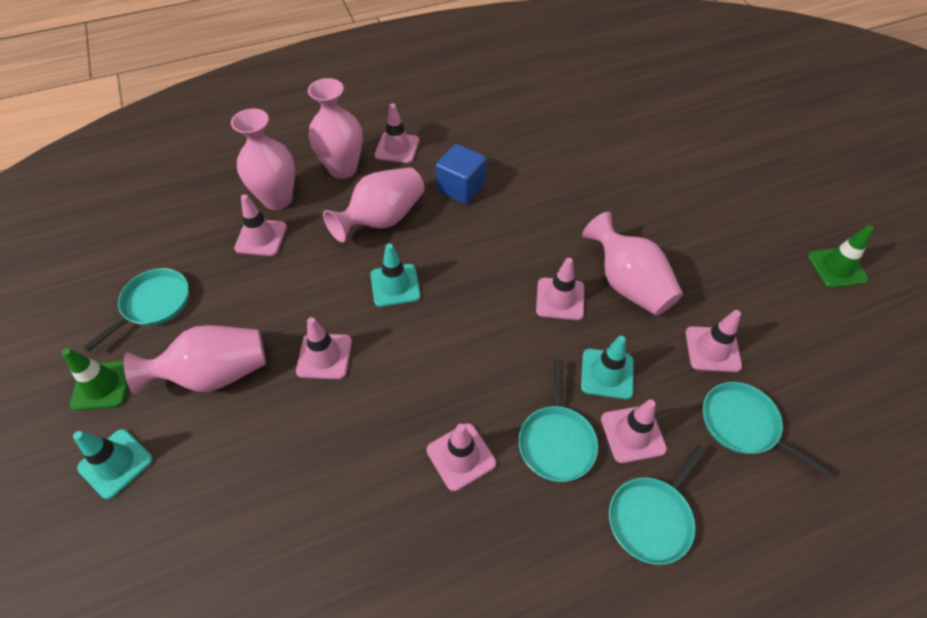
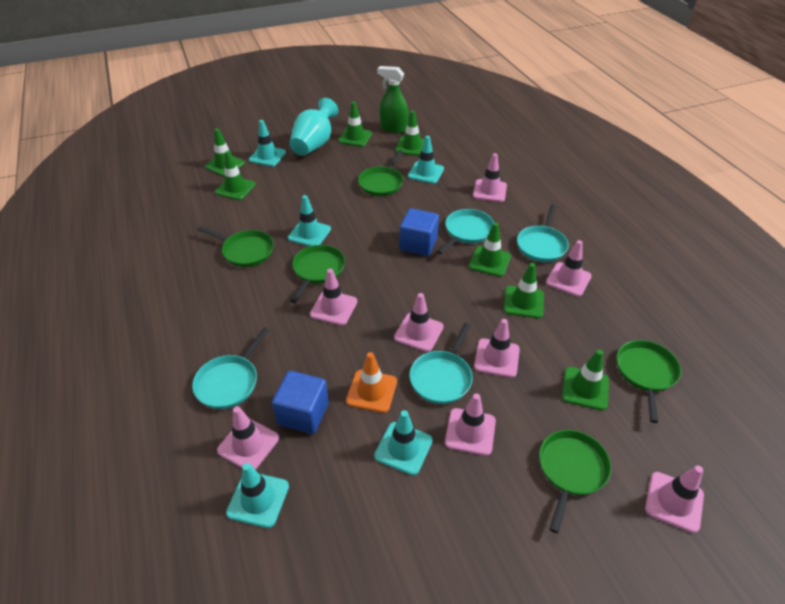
blue cube: [436,144,487,204] = 1 -> [272,371,329,434] [399,208,439,256] = 2
green pan: none = 0 -> [198,226,274,267] [290,245,345,303] [358,150,403,196] [539,430,611,533] [616,340,681,423] = 5
green spray bottle: none = 0 -> [377,66,408,133] = 1
green traffic cone: [62,348,128,411] [808,225,874,288] = 2 -> [205,128,245,176] [215,151,256,200] [338,102,372,147] [396,111,425,156] [469,222,511,277] [504,263,544,318] [562,349,609,411] = 7
orange traffic cone: none = 0 -> [346,352,397,413] = 1
pink traffic cone: [234,194,287,256] [296,317,352,379] [375,103,419,163] [427,423,496,491] [536,258,584,320] [601,399,667,463] [685,310,742,372] = 7 -> [217,406,279,470] [310,269,357,326] [394,293,444,352] [445,393,496,456] [473,153,507,202] [474,319,520,378] [546,240,592,297] [645,465,704,533] = 8
pink vase: [124,325,266,394] [231,108,295,210] [308,78,363,179] [323,167,425,242] [582,211,683,316] = 5 -> none = 0
turquoise traffic cone: [73,429,153,499] [370,243,421,307] [581,336,633,399] = 3 -> [226,463,289,528] [249,120,286,167] [288,195,331,246] [374,410,433,475] [408,136,444,184] = 5
turquoise vase: none = 0 -> [289,98,338,156] = 1

